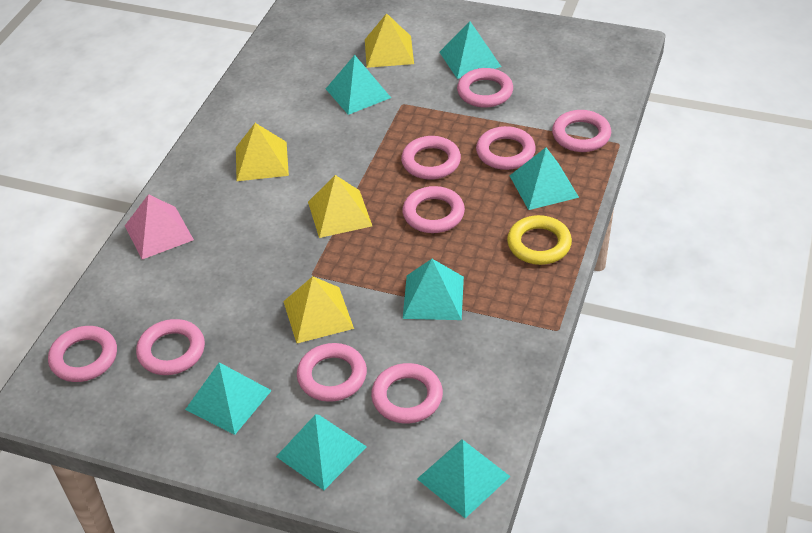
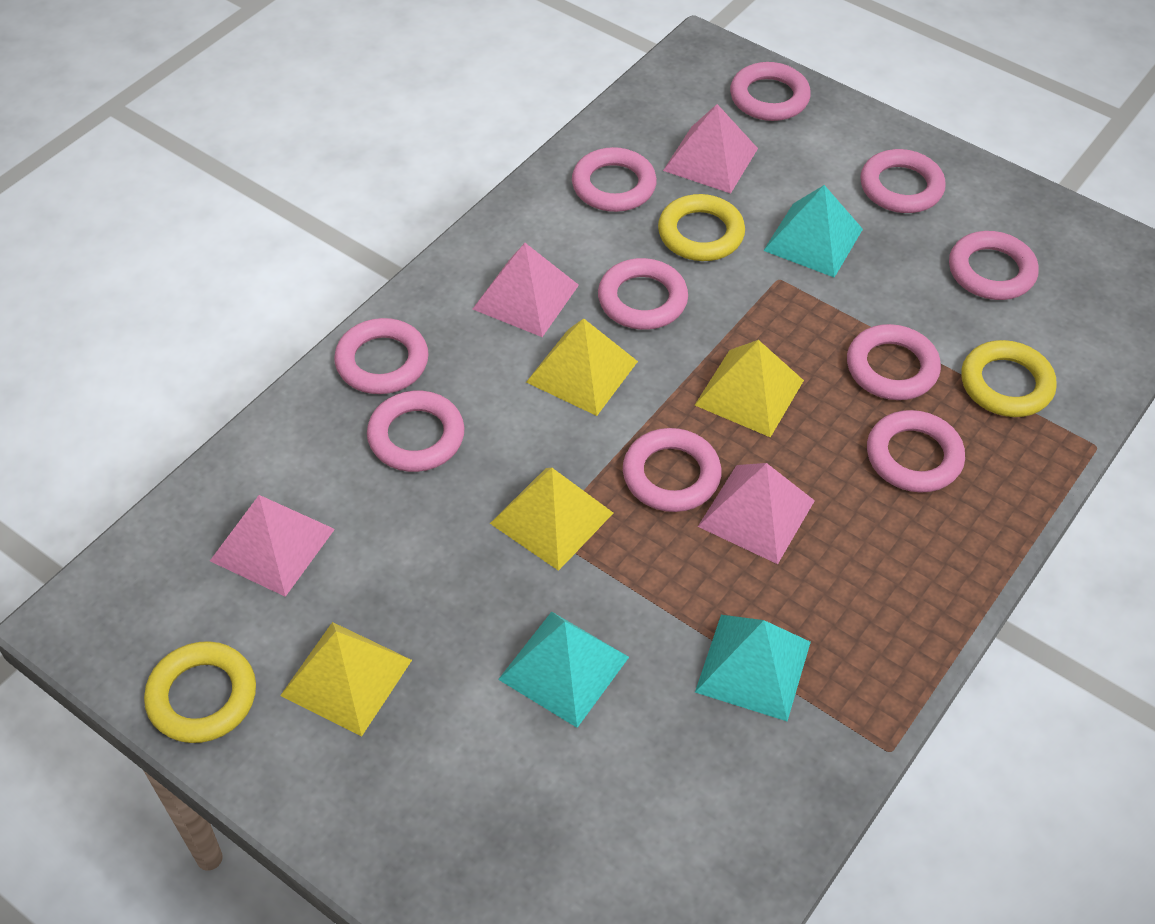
pink pyramid: [125,194,194,259] = 1 -> [210,495,335,597] [473,243,579,337] [663,104,758,194] [698,463,815,564] = 4
pink ring: [48,326,117,382] [136,319,205,375] [297,343,367,402] [371,363,443,423] [401,136,461,179] [402,186,465,233] [457,68,513,108] [476,126,536,170] [552,110,611,152] = 9 -> [334,318,429,394] [367,391,465,472] [572,147,657,212] [598,258,688,330] [623,428,721,512] [730,62,811,121] [847,324,941,400] [860,149,946,213] [867,410,965,493] [949,231,1039,300] = 10
turquoise pyramid: [185,362,272,435] [276,414,367,490] [326,55,391,115] [403,259,464,320] [417,439,511,518] [440,21,501,79] [509,147,579,210] = 7 -> [498,612,629,728] [695,615,811,721] [763,185,863,278] = 3
yellow ring: [507,215,572,265] = 1 -> [144,641,256,743] [658,194,745,261] [961,340,1057,417] = 3

